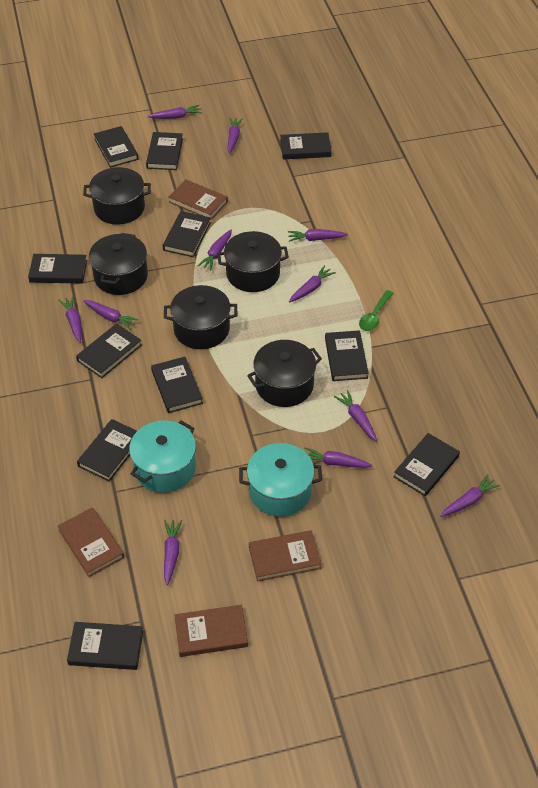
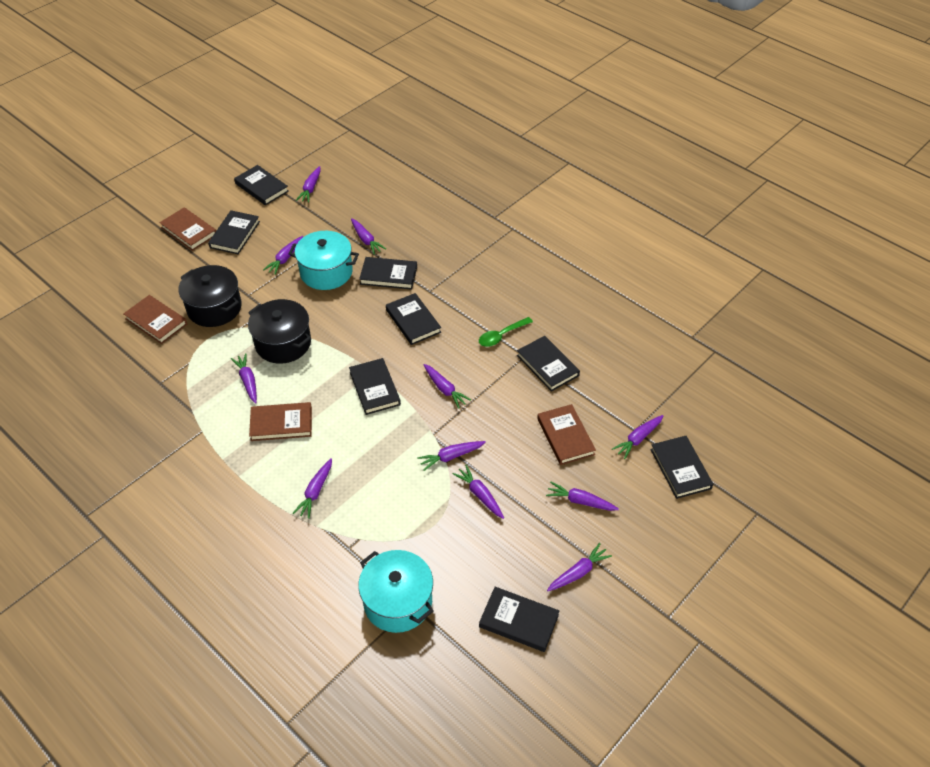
black book: [28,254,87,284] [67,622,143,670] [76,324,142,378] [77,419,137,482] [94,126,139,168] [146,132,183,170] [151,357,203,413] [163,211,211,257] [280,132,332,159] [325,330,368,381] [393,433,460,496] = 11 -> [208,210,260,254] [234,165,289,205] [349,358,401,415] [359,257,417,290] [386,293,441,345] [479,587,559,652] [517,336,580,392] [650,436,713,499] = 8
black pot: [83,167,151,225] [89,233,148,295] [164,285,237,349] [217,231,289,292] [247,340,322,407] = 5 -> [179,265,242,327] [248,299,311,364] = 2

